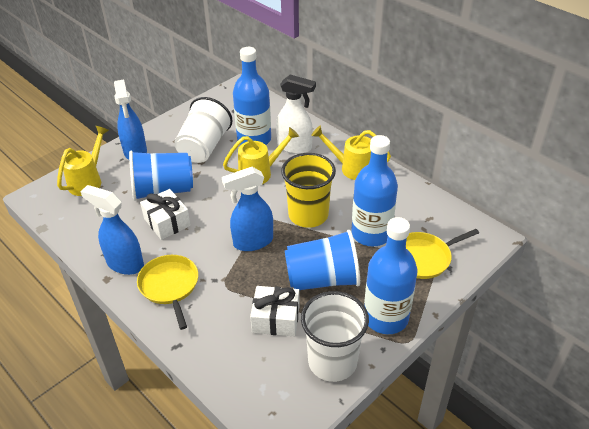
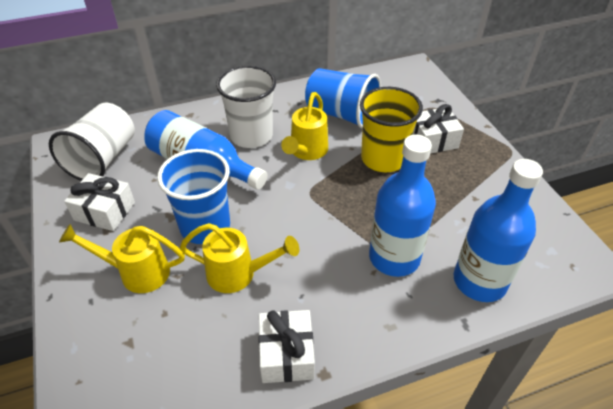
blue spray bottle: [80,185,144,275] [114,79,147,160] [222,167,273,251] = 3 -> none = 0
white gift: [140,189,191,240] [250,286,300,336] = 2 -> [64,173,135,231] [258,310,315,383] [413,104,464,153] = 3
white spray bottle: [276,75,316,154] = 1 -> none = 0
yellow pan: [137,255,198,330] [406,229,479,279] = 2 -> none = 0

